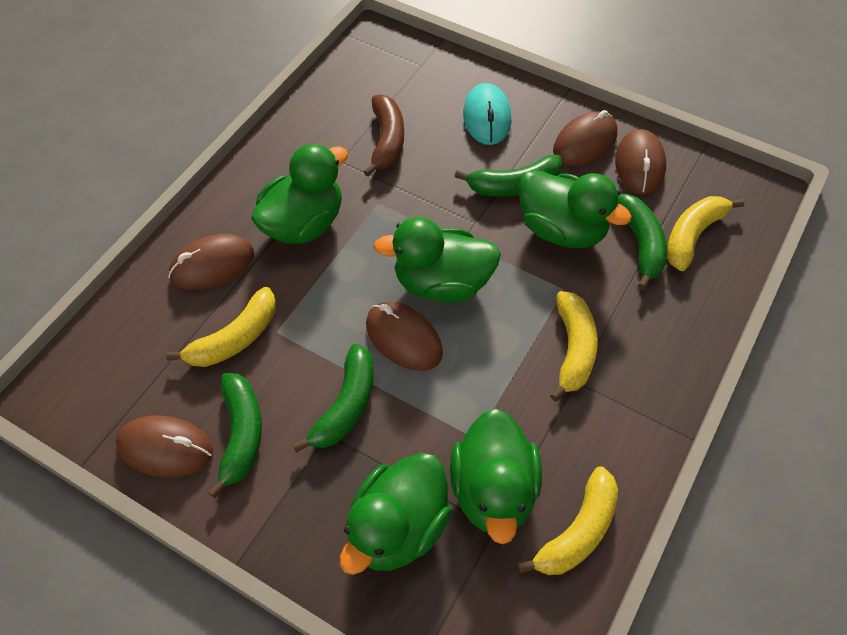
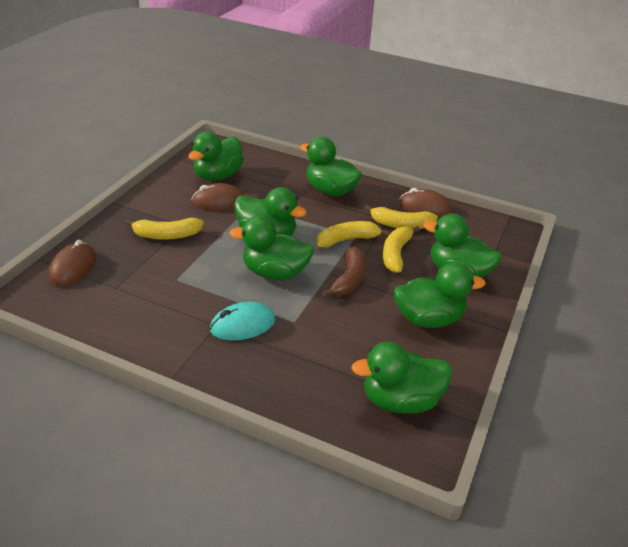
brown mouse: [116,415,213,478] [168,234,254,290] [366,302,443,371] [553,110,618,166] [615,129,666,195] = 5 -> [48,240,96,287] [191,183,245,211] [399,188,452,217] = 3
green banana: [208,373,262,498] [292,344,374,453] [455,155,562,197] [618,194,667,290] = 4 -> none = 0
green duck: [251,143,348,244] [340,453,452,575] [374,217,501,303] [450,409,542,544] [519,170,632,248] = 5 -> [188,132,244,181] [229,216,314,280] [234,187,307,236] [300,137,362,196] [351,342,452,413] [394,262,485,328] [424,214,502,278] = 7

